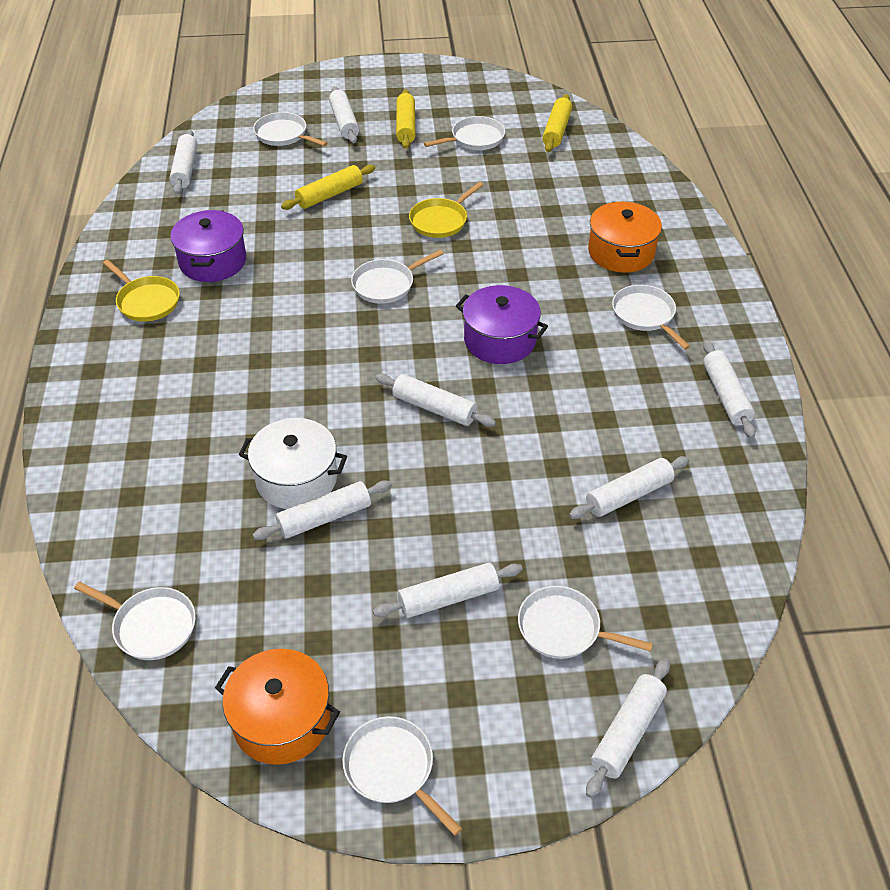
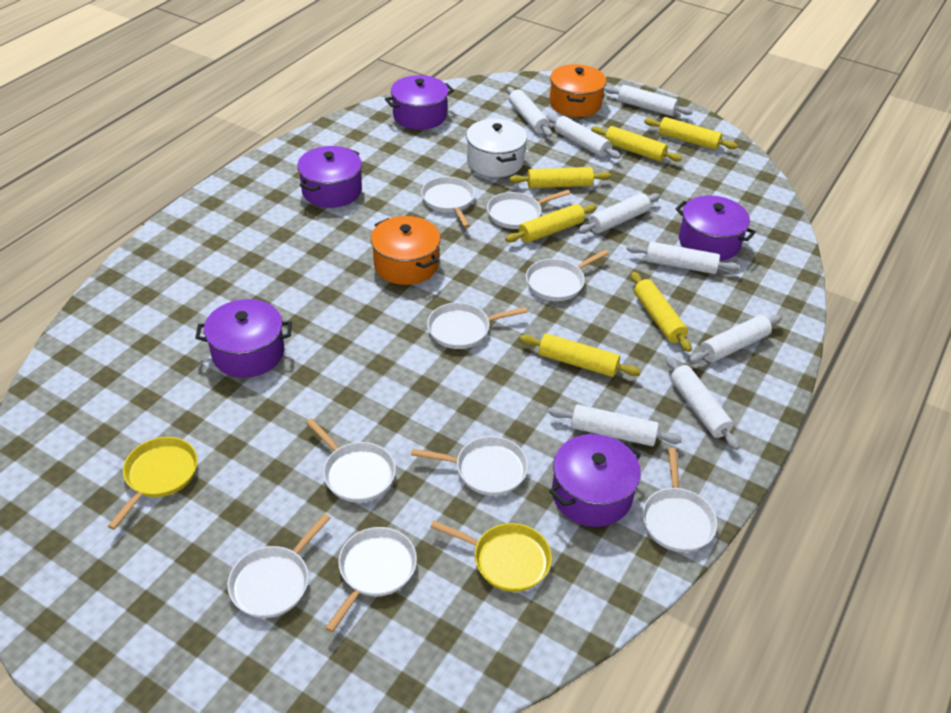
purple pot: [170,210,246,282] [456,285,548,364] = 2 -> [195,299,292,378] [297,146,362,208] [385,75,454,130] [549,434,641,527] [675,196,756,261] = 5
white pan: [74,581,196,660] [253,112,327,146] [342,716,462,836] [351,250,444,304] [424,116,505,150] [518,586,653,659] [612,285,690,350] = 7 -> [228,513,331,618] [306,418,396,502] [325,527,417,632] [411,436,528,496] [421,177,475,228] [427,303,528,349] [487,190,571,229] [526,250,609,301] [642,448,717,552] = 9
yellow rolling pin: [281,165,375,210] [396,89,416,149] [542,94,572,152] = 3 -> [505,204,597,243] [509,167,611,188] [519,334,641,377] [591,126,682,162] [631,272,692,352] [644,117,738,150] = 6

